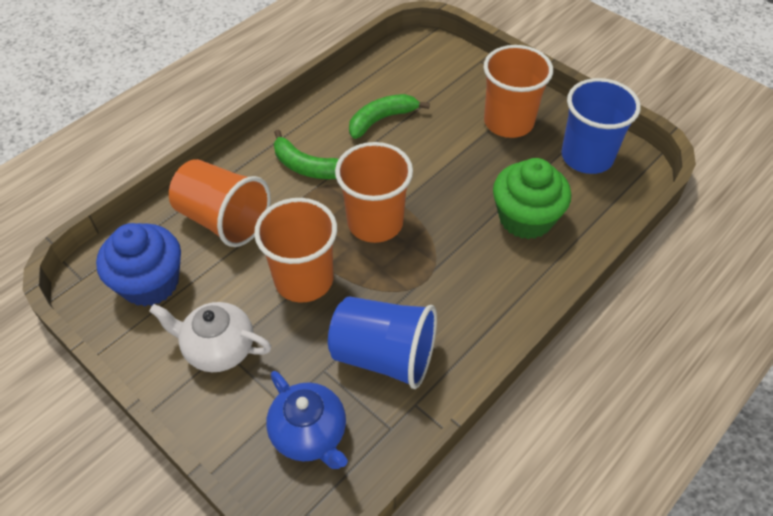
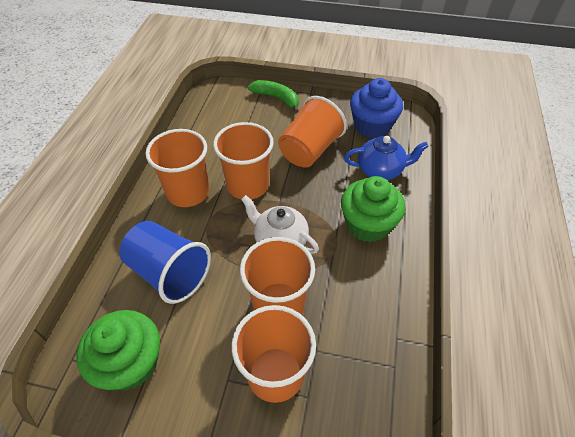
blue cup: [328,296,437,389] [561,78,641,174] = 2 -> [119,221,211,304] = 1
green banana: [274,129,339,179] [349,94,430,139] = 2 -> [248,80,299,113] = 1
green cupcake: [493,158,571,239] = 1 -> [76,310,160,390] [341,176,405,242] = 2
orange cup: [169,159,271,247] [254,198,337,302] [335,142,413,243] [484,45,553,138] = 4 -> [145,129,209,207] [213,122,274,199] [231,305,316,403] [240,237,315,315] [278,96,347,168] = 5

